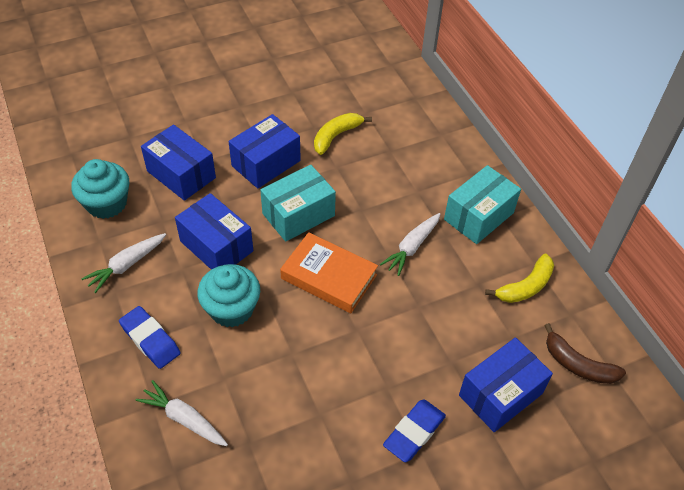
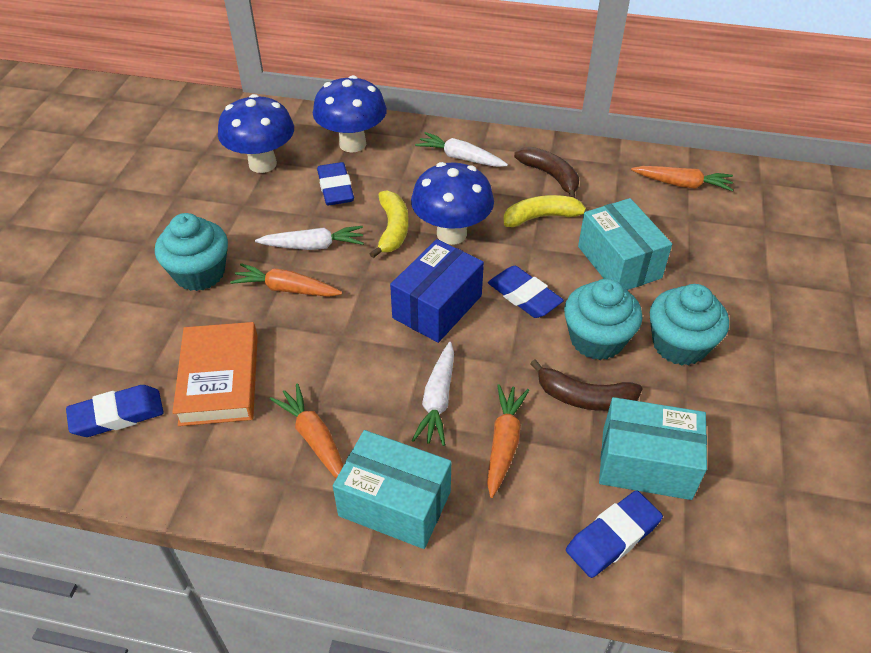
blue box: [141,124,216,201] [175,193,253,270] [229,114,301,189] [459,337,553,432] = 4 -> [390,239,484,343] = 1
blue eraser: [119,306,181,369] [383,399,446,462] = 2 -> [66,385,164,437] [317,162,354,205] [488,266,564,318] [566,490,663,578] = 4
blue mushroom: none = 0 -> [218,94,294,173] [313,75,387,152] [411,162,494,245] = 3
brown banana: [544,323,626,384] = 1 -> [514,147,579,198] [530,360,643,411] = 2
orange carrot: none = 0 -> [230,263,342,297] [270,383,344,478] [487,384,529,498] [631,166,734,191] = 4
turquoise box: [260,165,336,242] [444,165,521,244] = 2 -> [333,430,451,549] [578,198,672,290] [599,397,707,500] = 3
turquoise cupcake: [71,159,129,219] [197,264,260,328] = 2 -> [155,213,228,291] [564,279,643,360] [650,284,729,365] = 3

